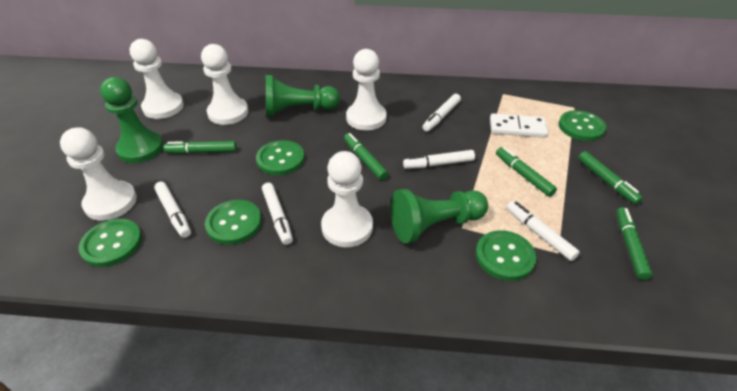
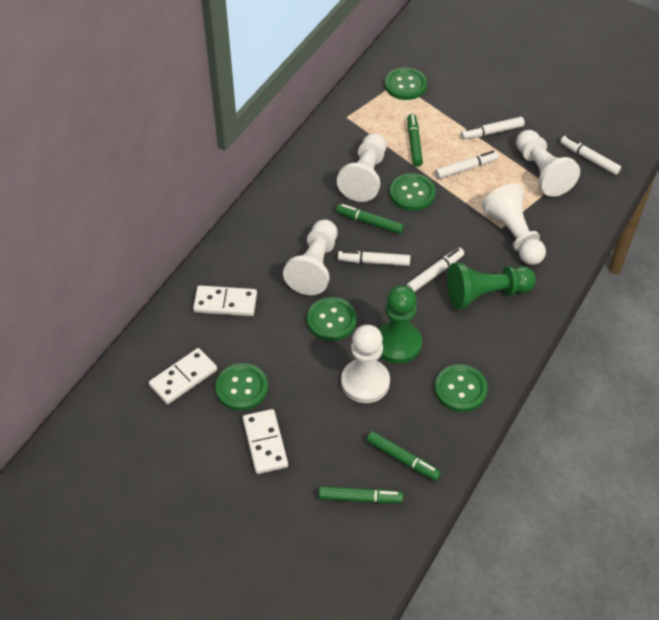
green marker: [163,141,237,154] [344,133,389,180] [496,147,557,197] [578,151,643,205] [616,207,653,280] = 5 -> [319,486,403,503] [336,204,404,234] [366,431,441,481] [408,114,423,167] = 4
green pawn: [100,77,164,163] [266,75,340,117] [390,189,488,244] = 3 -> [379,285,422,364] [447,262,536,309] = 2
white domino: [490,113,548,138] = 1 -> [149,348,217,405] [193,285,257,316] [243,409,288,474] = 3

